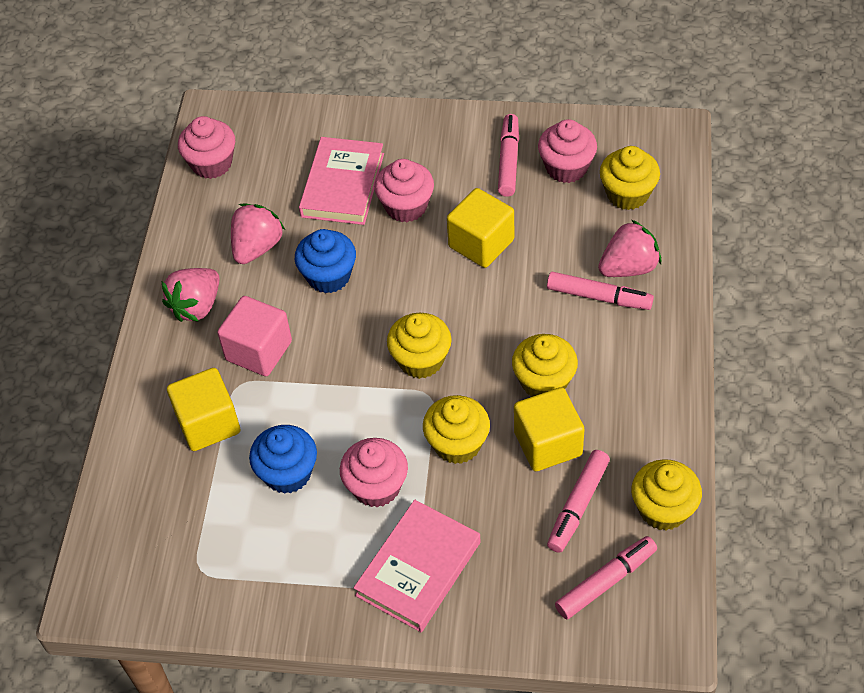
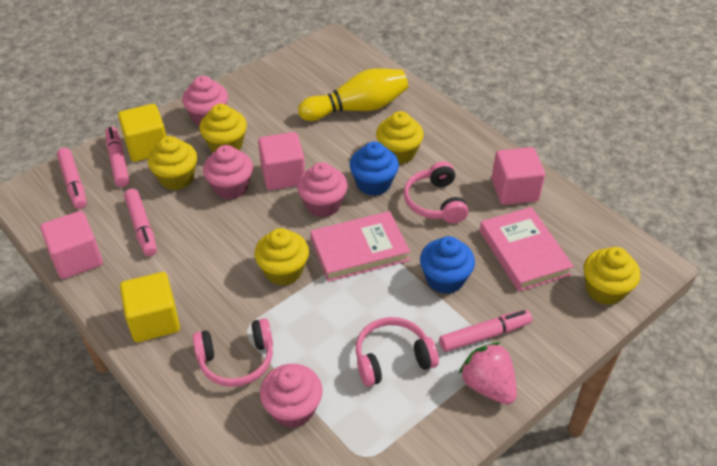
pink cube: [217,296,292,376] = 1 -> [40,211,103,279] [258,132,305,190] [492,147,545,205] = 3
pink headphones: none = 0 -> [192,318,273,387] [356,317,439,387] [404,161,469,223] = 3
pink strawberry: [161,268,220,322] [231,204,285,264] [598,220,661,277] = 3 -> [459,342,517,404] = 1
yellow bowling pin: none = 0 -> [298,68,408,121] = 1
yellow cube: [167,368,240,451] [447,188,514,268] [514,387,584,471] = 3 -> [118,104,166,162] [120,272,180,342] = 2

